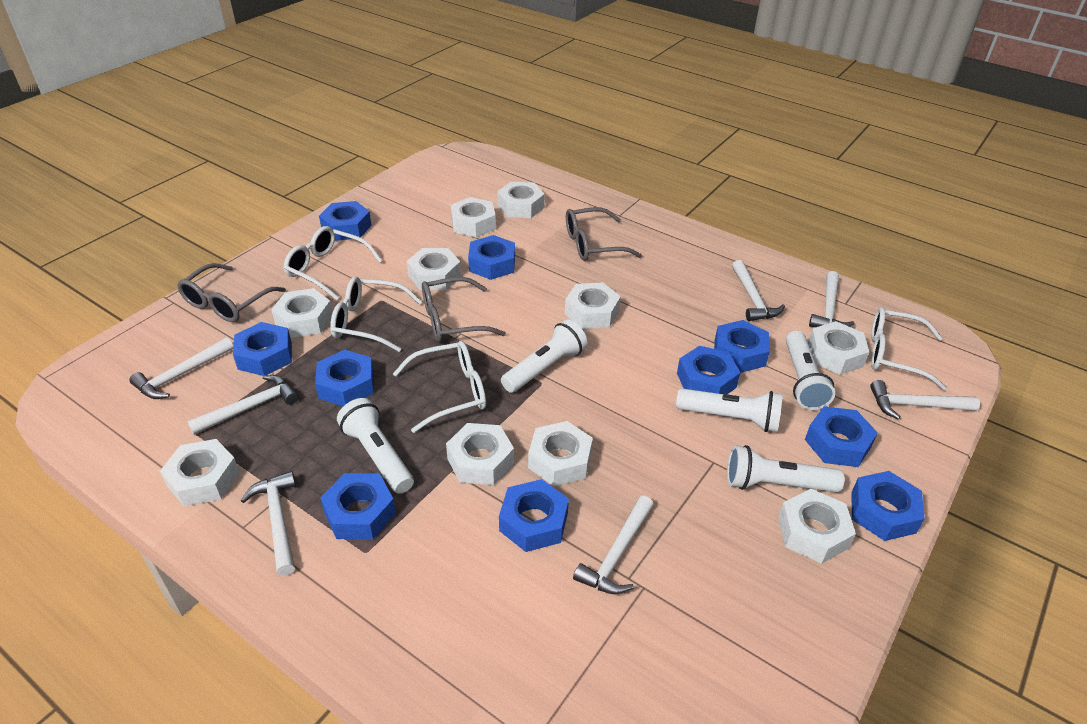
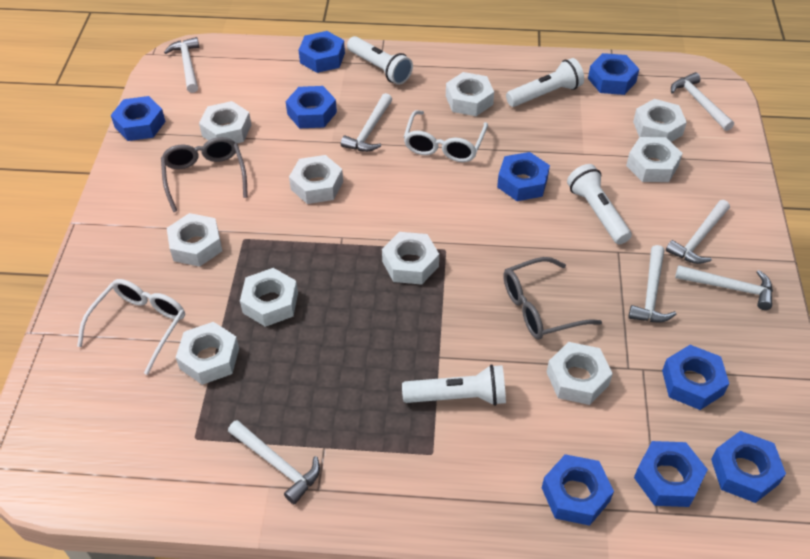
blue nut: [233,322,292,376] [315,350,374,406] [319,201,371,241] [320,473,396,539] [468,235,515,280] [499,479,569,552] [677,346,740,394] [714,320,770,373] [805,406,878,467] [851,471,925,541] = 10 -> [111,96,166,141] [286,86,337,128] [299,31,345,73] [497,152,550,201] [542,454,614,526] [588,53,639,95] [634,441,708,507] [662,345,729,410] [711,431,786,503] = 9
grey glasses: [177,263,286,322] [422,277,506,342] [566,207,642,261] = 3 -> [161,137,248,212] [503,257,602,339] = 2
white flashlight: [337,398,414,494] [501,320,587,393] [676,388,783,432] [727,445,844,492] [786,331,835,410] = 5 -> [347,36,413,85] [402,364,506,406] [506,58,584,107] [567,164,632,244] = 4
white glasses: [284,226,382,300] [330,277,422,352] [393,341,486,433] [871,307,947,391] = 4 -> [77,279,185,375] [403,110,488,162] = 2

